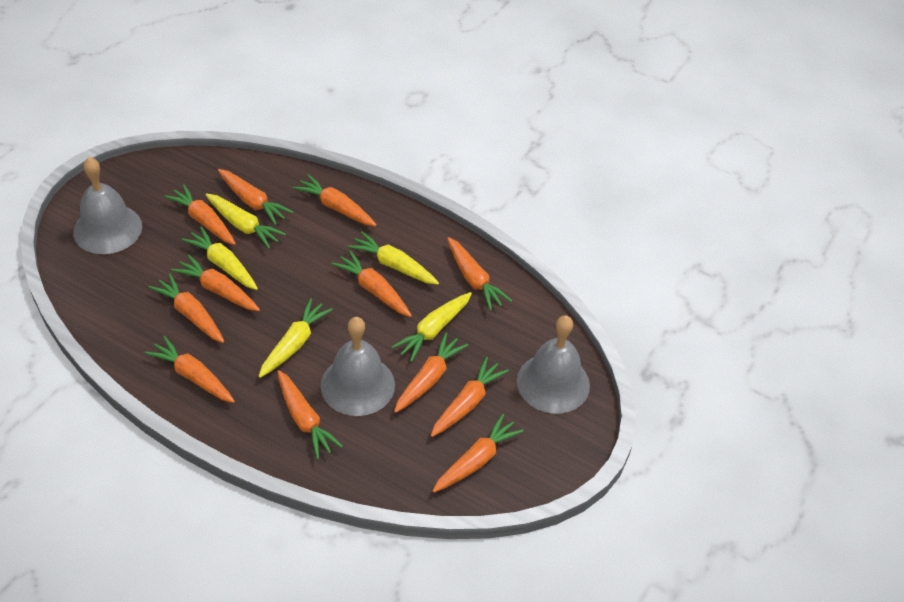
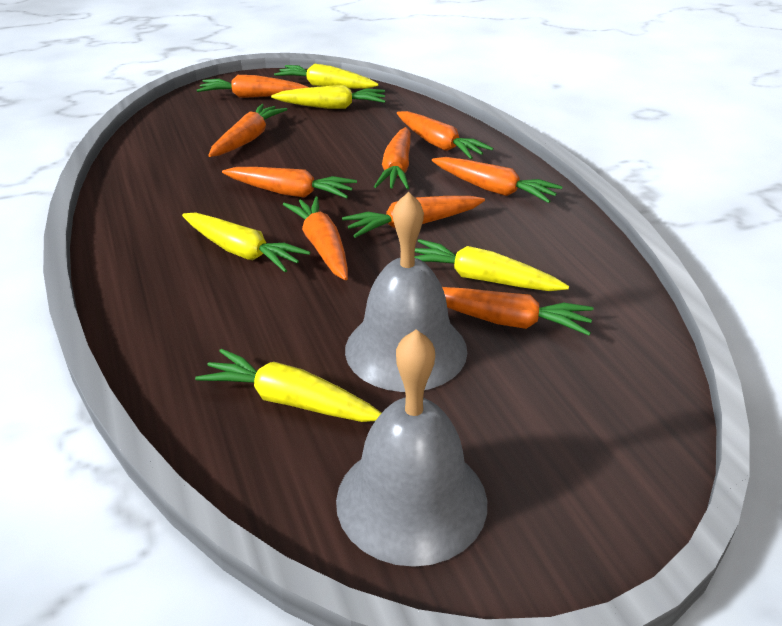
grey bell: [73,157,142,254] [321,317,395,416] [517,315,590,414] = 3 -> [336,329,487,567] [345,192,467,392] = 2
orange carrot: [144,336,235,403] [148,273,224,343] [164,184,236,245] [171,254,260,311] [218,169,293,225] [277,370,343,459] [293,174,377,226] [332,250,412,317] [394,333,468,413] [431,357,509,437] [433,414,524,492] [447,237,512,311] = 12 -> [197,75,310,98] [208,104,288,157] [222,167,357,199] [283,196,348,280] [342,196,485,238] [374,127,411,189] [397,111,493,159] [432,157,563,203] [442,287,594,336] = 9

